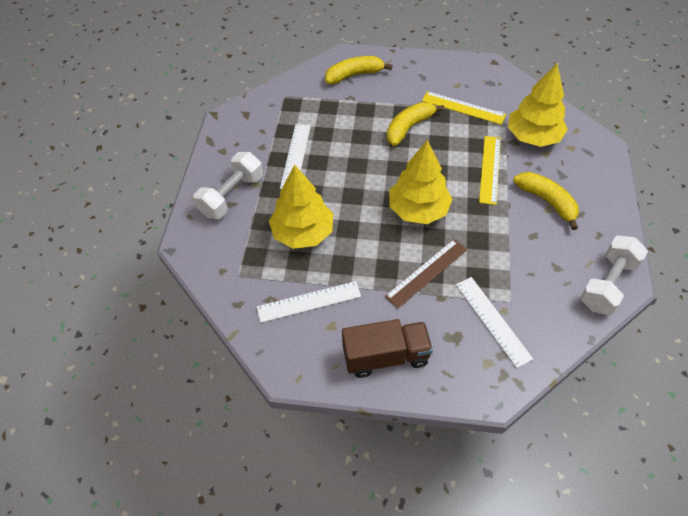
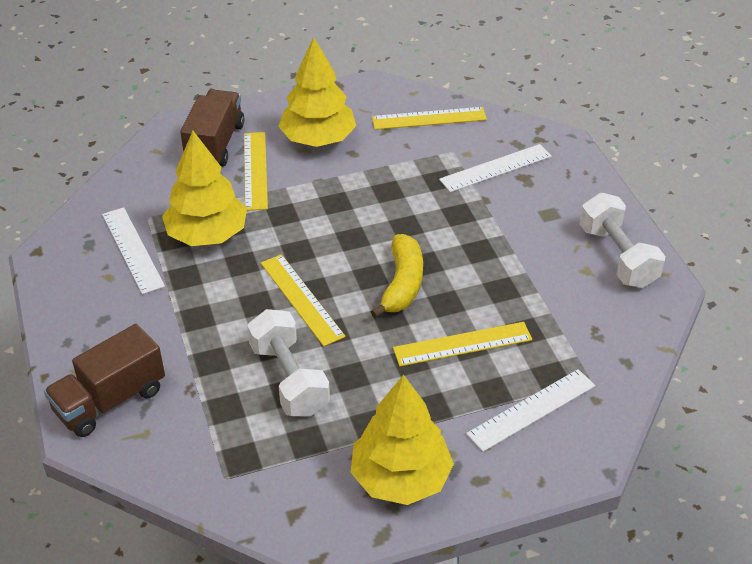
brown ruler: [385,239,467,308] = 1 -> none = 0
brown truck: [342,319,433,378] = 1 -> [44,324,165,437] [180,89,244,166] = 2
yellow banana: [325,56,393,84] [387,102,444,146] [513,172,579,230] = 3 -> [371,234,423,318] = 1
yellow ruler: [422,91,506,125] [479,136,501,205] = 2 -> [244,132,268,211] [261,254,345,346] [372,107,487,130] [393,322,532,366] = 4

